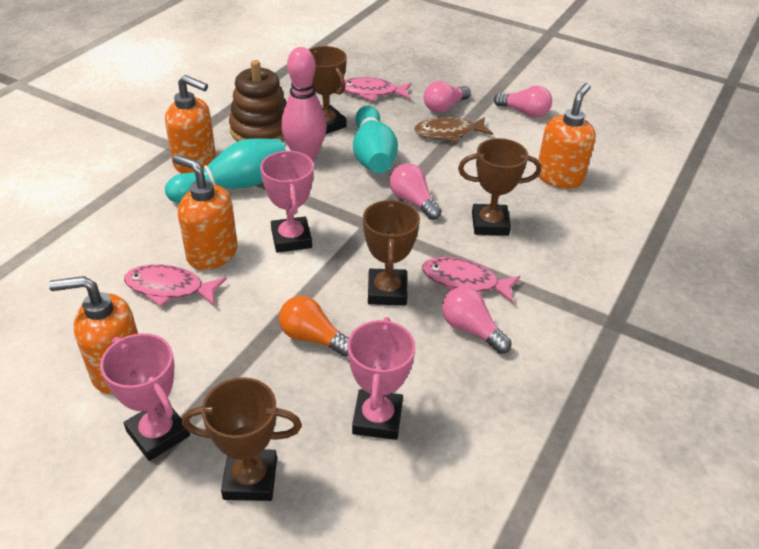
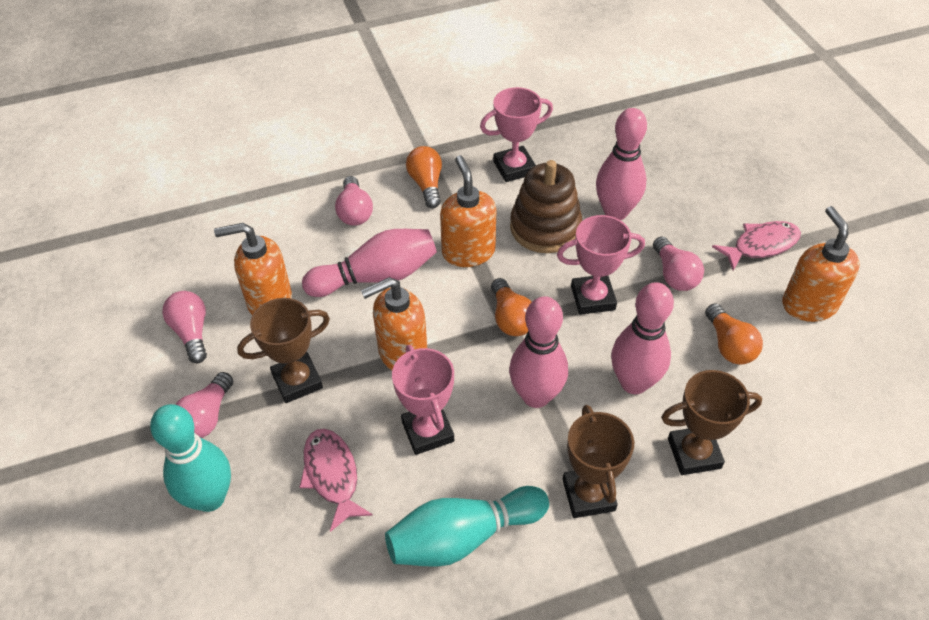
brown fish: [414,117,493,143] = 1 -> none = 0
brown trophy: [182,377,302,501] [309,46,347,134] [363,199,420,305] [458,138,541,236] = 4 -> [237,298,330,403] [563,405,634,518] [661,370,762,475] = 3
orange light bulb: [279,296,349,357] = 1 -> [406,146,442,208] [491,278,531,336] [705,303,763,365] = 3
pink bowling pin: [281,47,327,161] = 1 -> [302,229,437,297] [509,296,568,408] [596,108,647,220] [611,282,674,394] = 4
pink fish: [124,264,227,307] [340,77,412,101] [422,257,520,303] = 3 -> [299,429,373,532] [712,221,801,271] = 2

